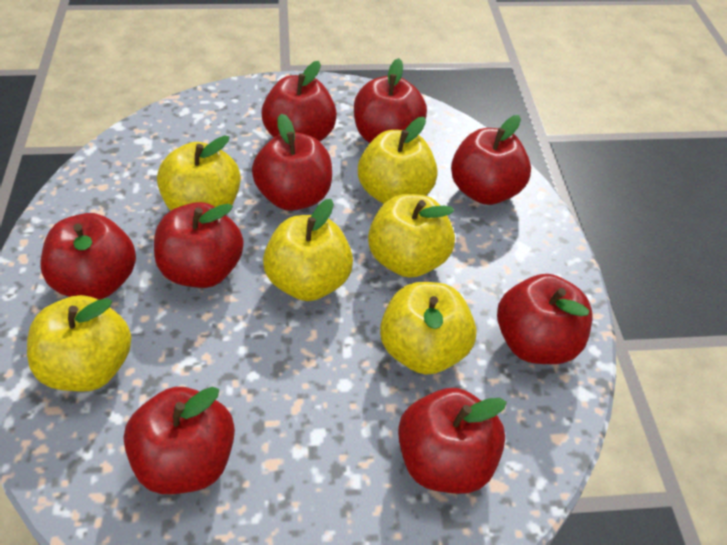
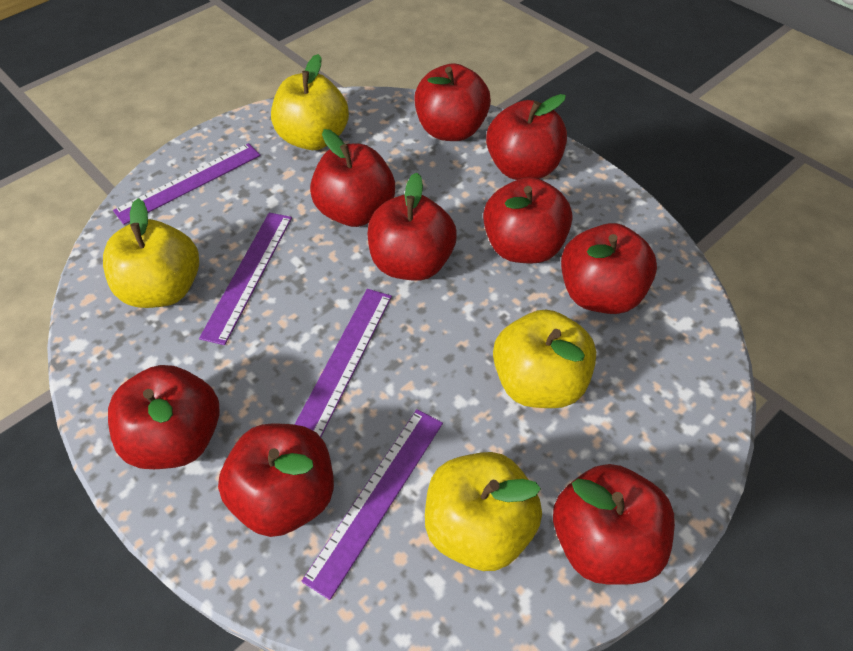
purple ruler: none = 0 -> [113,143,261,225] [199,213,292,345] [294,289,392,437] [301,409,443,600] = 4
yellow apple: [27,295,132,392] [157,135,241,211] [263,199,353,301] [358,117,438,204] [368,194,455,278] [380,282,476,375] = 6 -> [103,199,199,308] [271,54,349,150] [425,452,542,571] [493,309,596,408] = 4

